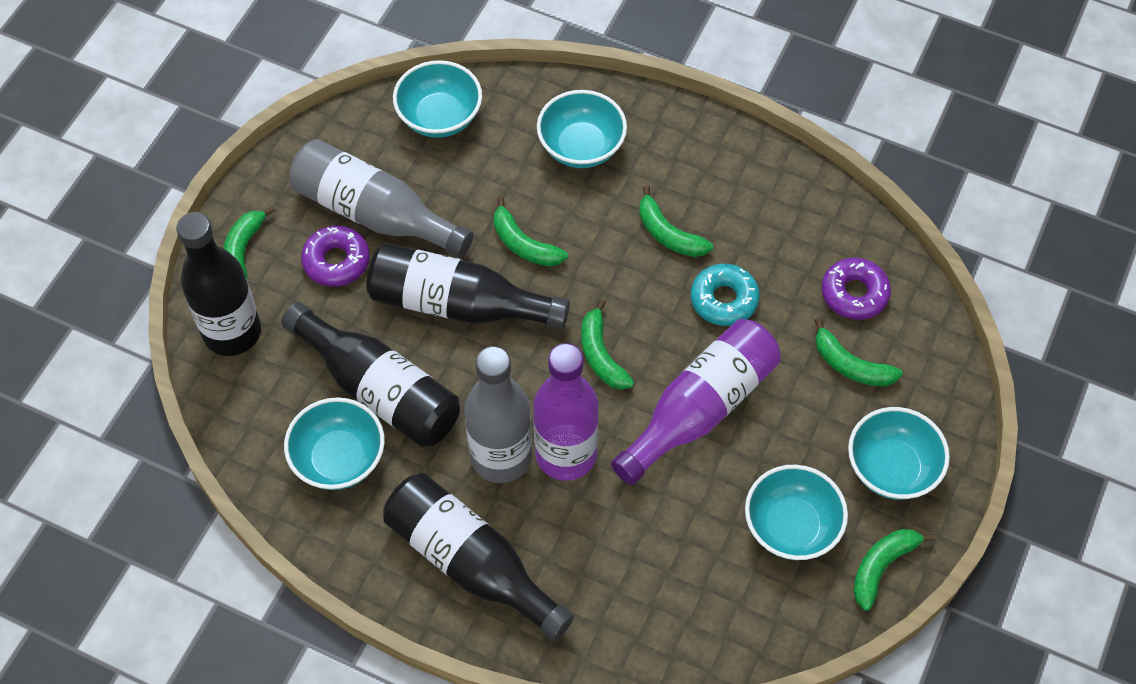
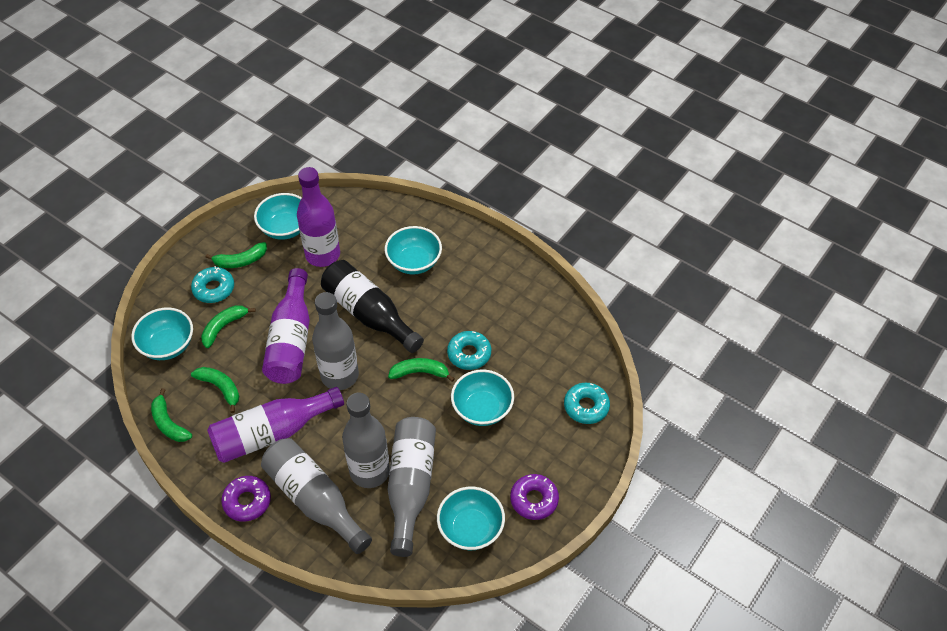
black bottle: [176,212,261,356] [281,302,460,447] [367,243,570,329] [383,473,574,641] = 4 -> [321,260,424,353] = 1
green banana: [223,205,275,280] [494,196,568,266] [581,299,634,390] [639,186,713,257] [815,318,903,387] [853,529,936,611] = 6 -> [151,388,192,442] [191,367,239,413] [201,305,256,348] [206,242,267,268] [388,358,455,382] = 5
grey bottle: [289,139,474,258] [464,346,532,483] = 2 -> [261,438,372,554] [312,292,359,390] [342,393,390,488] [387,417,436,557] = 4
purple bottle: [533,343,599,481] [611,319,781,485] = 2 -> [207,387,344,463] [262,268,310,384] [297,167,340,267] = 3
turquoise donut: [691,264,760,326] = 1 -> [191,266,234,303] [447,331,491,370] [564,383,610,424] = 3

